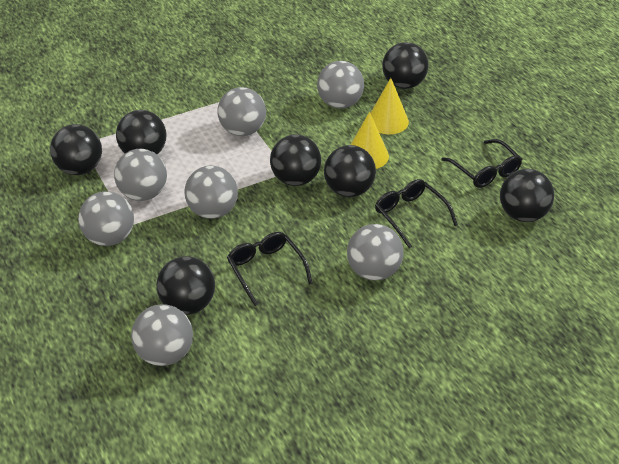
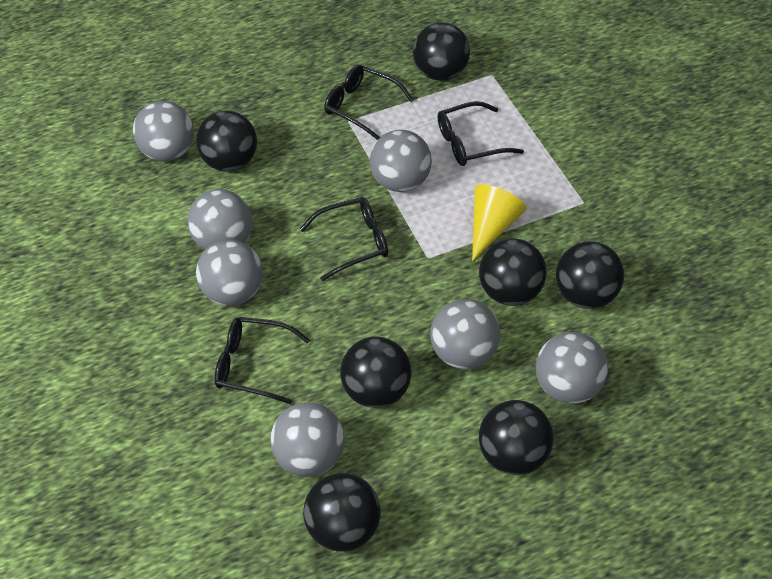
black glasses: [227,232,313,306] [375,179,458,248] [441,139,522,188] = 3 -> [215,317,310,404] [300,197,388,281] [324,65,414,140] [438,101,524,166] = 4
yellow cone: [350,112,389,169] [371,78,409,134] = 2 -> [472,184,527,261] = 1

